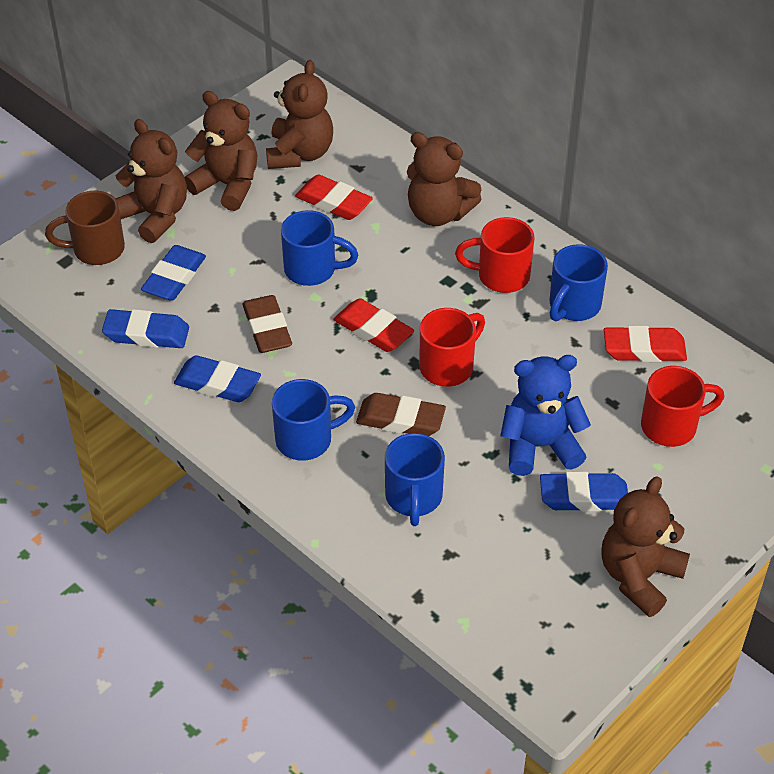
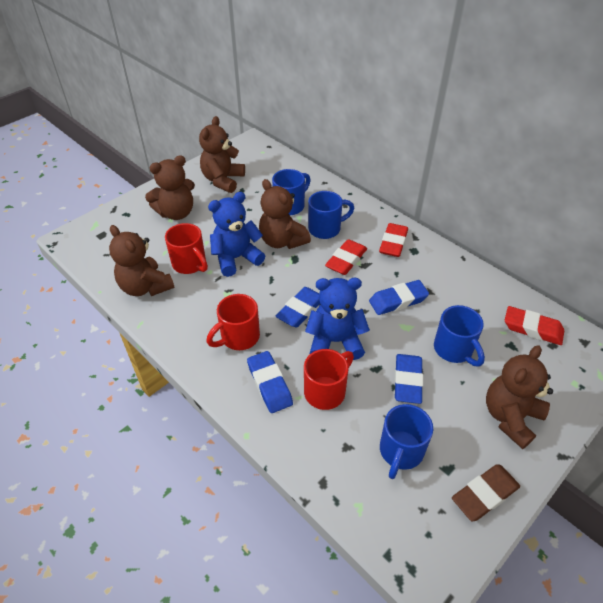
blue teddy bear: [500,355,591,476] = 1 -> [208,192,265,277] [305,278,370,360] = 2
brown eraser: [242,295,292,353] [356,393,446,436] = 2 -> [452,464,520,522] = 1
brown mug: [45,191,125,265] = 1 -> none = 0

